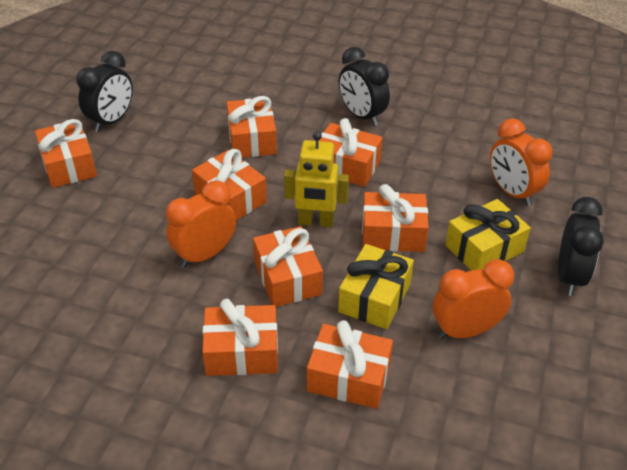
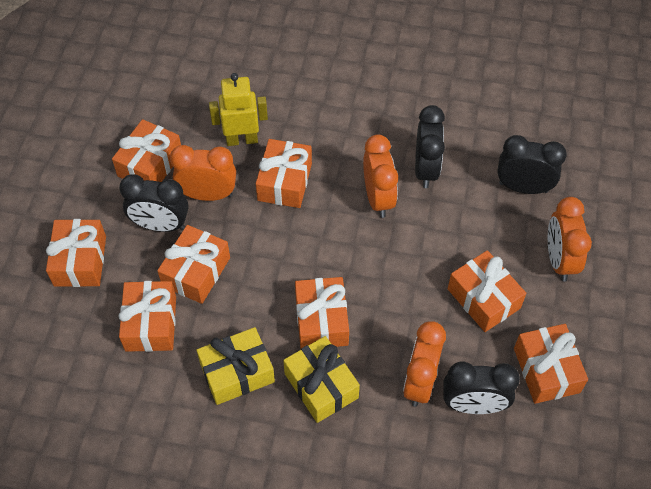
black clock: [76,51,133,132] [339,47,390,126] [558,197,604,296] = 3 -> [119,175,189,232] [415,105,445,188] [443,362,520,414] [497,135,567,194] = 4
orange clock: [166,181,236,268] [433,259,514,339] [490,118,552,206] = 3 -> [170,145,236,201] [363,134,398,218] [403,321,446,407] [548,197,592,282] = 4

